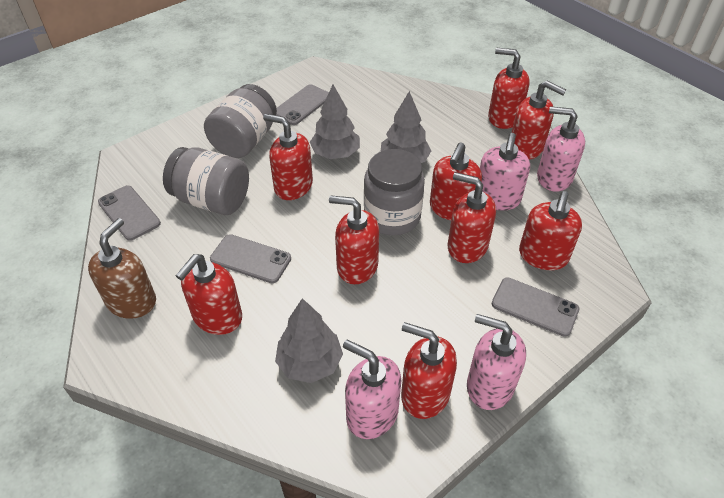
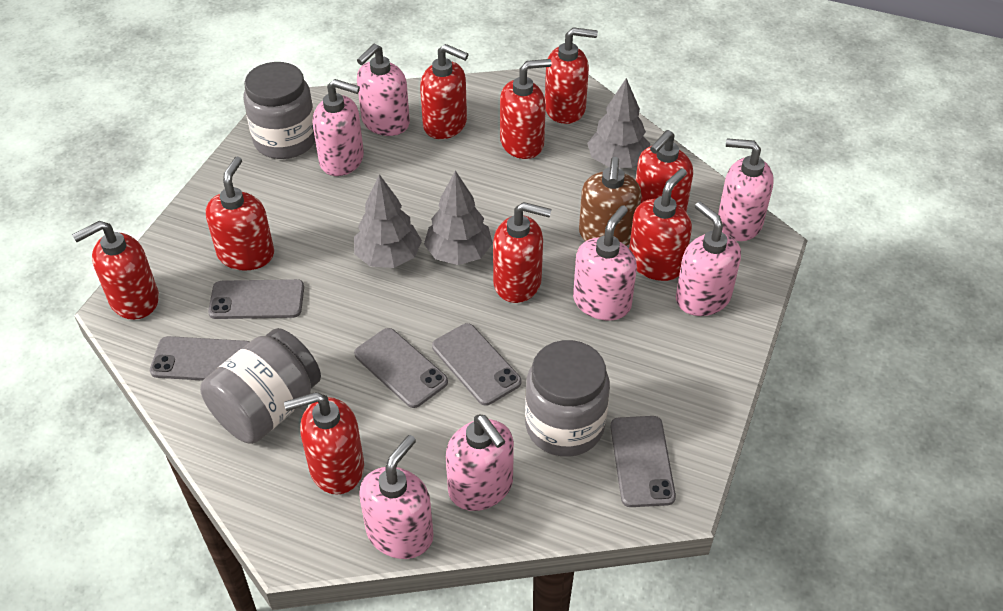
grey phone: [98,186,161,241] [210,234,291,283] [276,84,329,125] [492,277,579,337] = 4 -> [150,336,249,381] [208,279,304,319] [354,328,448,408] [432,323,522,406] [610,416,676,507] = 5
pink soap dispenser: [343,340,401,439] [467,314,526,410] [480,133,530,211] [537,106,585,192] = 4 -> [313,79,364,176] [357,43,410,136] [359,435,434,559] [446,415,514,511] [573,205,637,321] [676,201,741,316] [718,138,774,241] = 7

